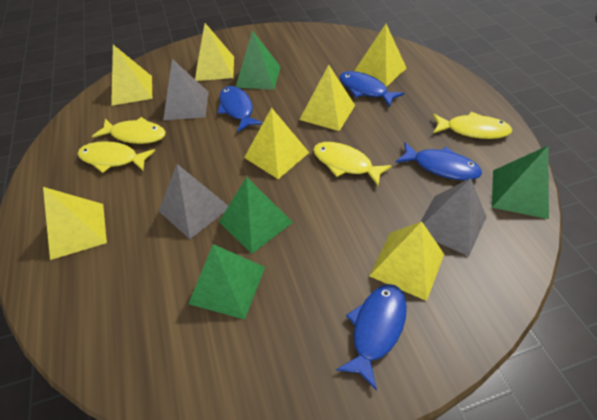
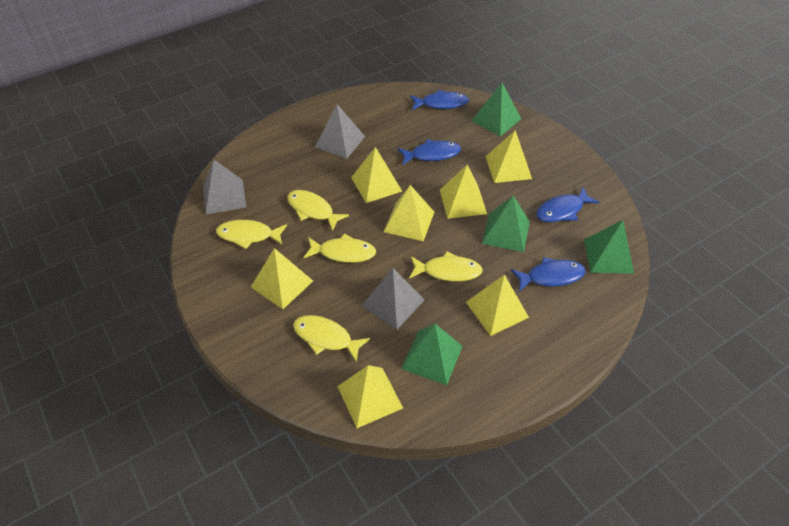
yellow fish: [78,141,155,173] [92,117,166,144] [313,142,392,186] [433,112,512,139] = 4 -> [216,220,287,249] [287,190,349,231] [293,315,370,363] [303,234,376,263] [409,252,483,281] = 5

